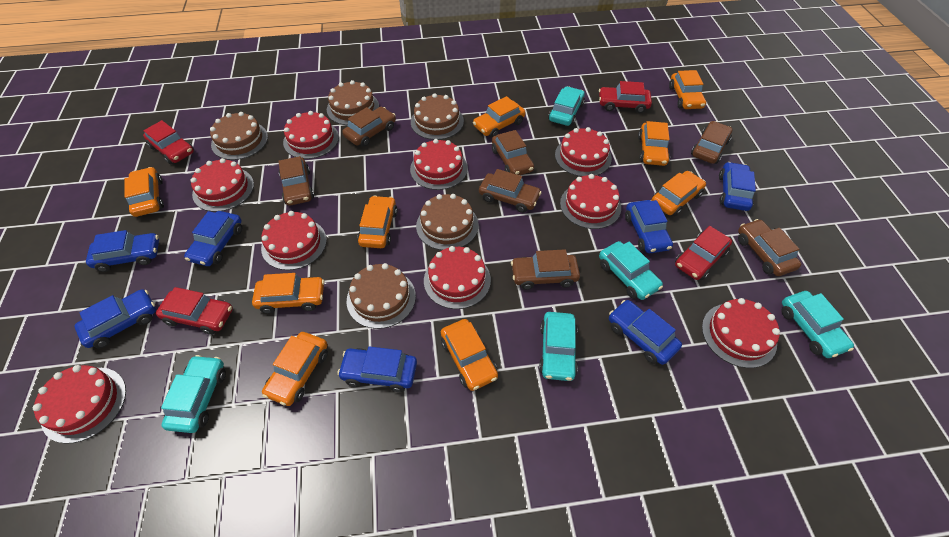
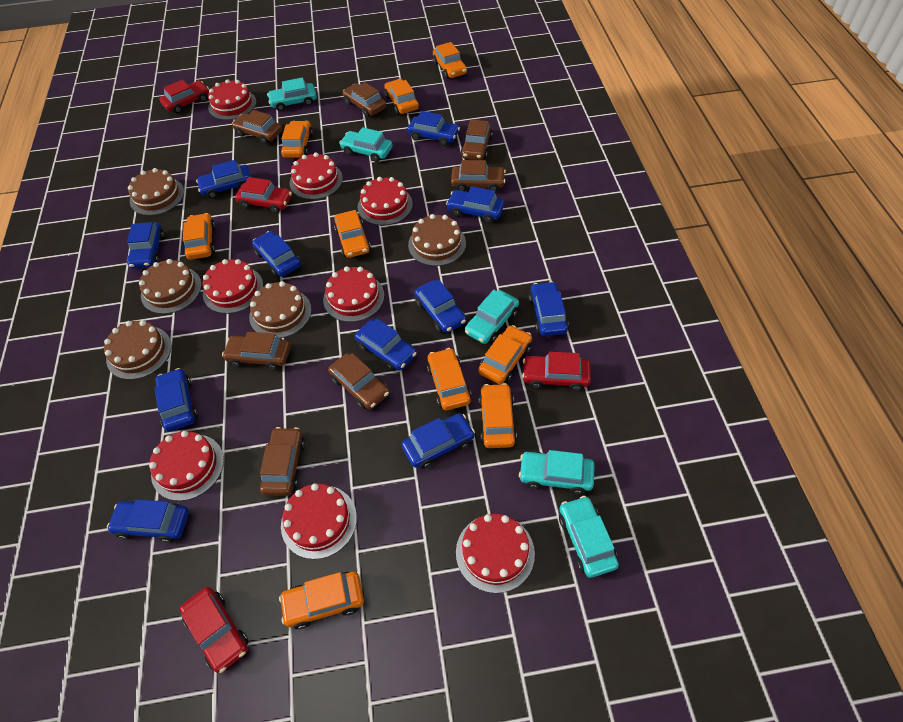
blue car: [75,289,156,348] [86,230,159,272] [184,211,242,266] [337,346,417,392] [609,300,682,365] [625,200,673,253] [719,162,756,211] = 7 -> [107,499,189,543] [127,222,165,269] [155,368,198,432] [196,160,252,199] [252,231,301,277] [354,318,417,371] [401,413,475,469] [407,111,460,146] [414,280,466,333] [446,186,504,223] [529,281,569,336] = 11
red cake: [33,365,126,444] [190,158,254,212] [261,211,327,270] [283,111,339,159] [410,139,468,190] [424,246,491,309] [555,127,612,177] [560,174,621,229] [702,298,780,368] = 9 -> [149,431,224,501] [202,259,263,314] [208,79,256,120] [281,483,357,559] [290,152,343,200] [323,266,384,322] [358,177,413,225] [456,514,535,593] = 8

